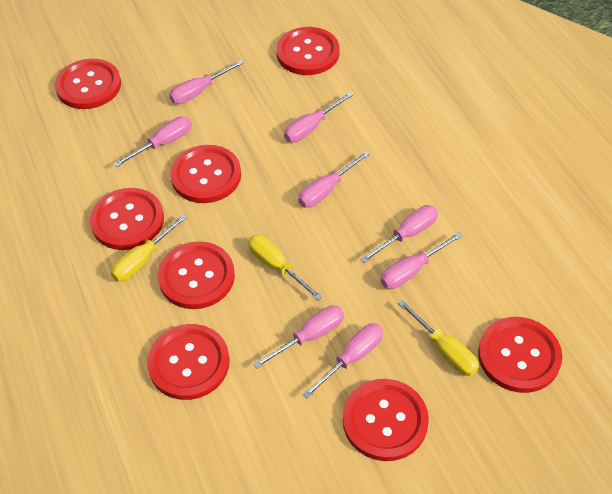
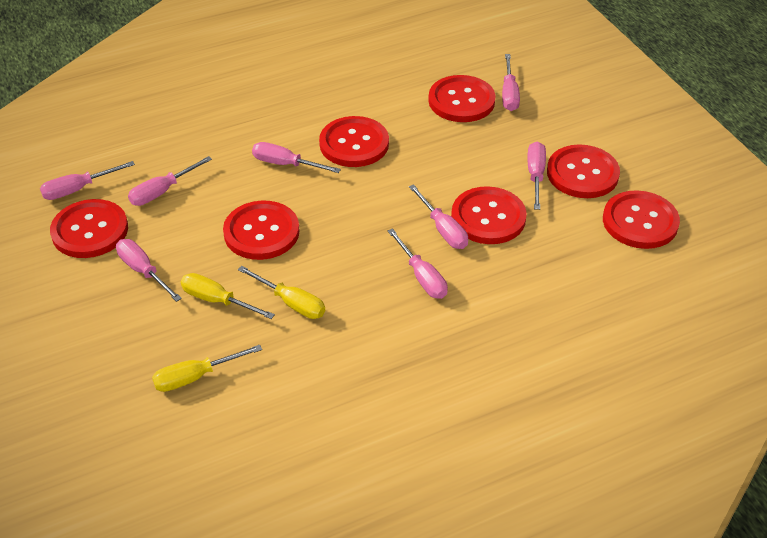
red button: [55,59,121,109] [90,188,164,250] [147,324,230,400] [158,241,235,309] [170,145,241,203] [276,27,340,75] [343,379,429,461] [478,317,562,393] = 8 -> [50,199,128,258] [223,201,300,260] [319,116,389,167] [428,75,496,122] [451,186,527,244] [547,145,620,198] [603,190,680,249] = 7

